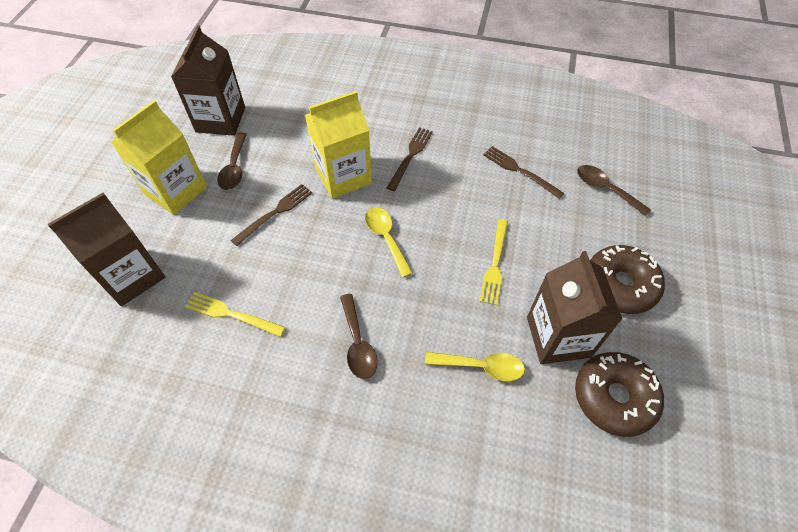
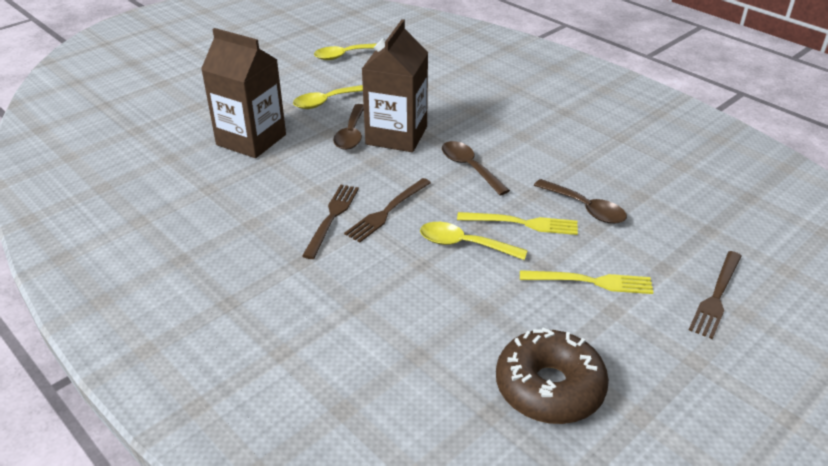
brown carton: [47,193,165,306] [171,25,245,136] [527,251,622,364] = 3 -> [201,28,286,158] [362,19,428,152] = 2
brown donut: [575,352,664,437] [590,245,665,314] = 2 -> [496,328,609,424] = 1
yellow carton: [111,100,207,215] [305,91,372,199] = 2 -> none = 0
yellow spoon: [365,207,413,278] [425,352,525,381] = 2 -> [293,85,363,109] [314,43,377,60] [420,222,528,260] = 3

